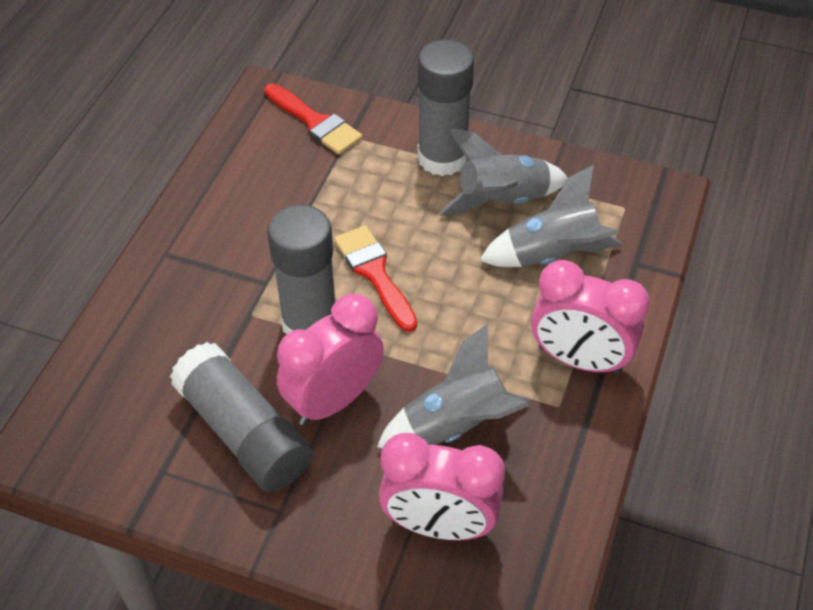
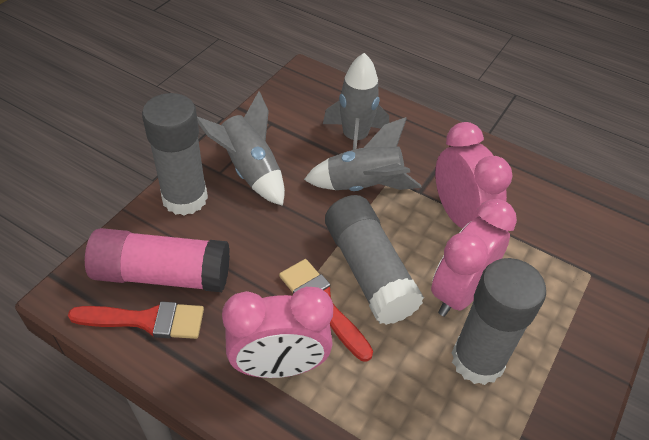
pink glue stick: none = 0 -> [85,228,230,292] = 1

